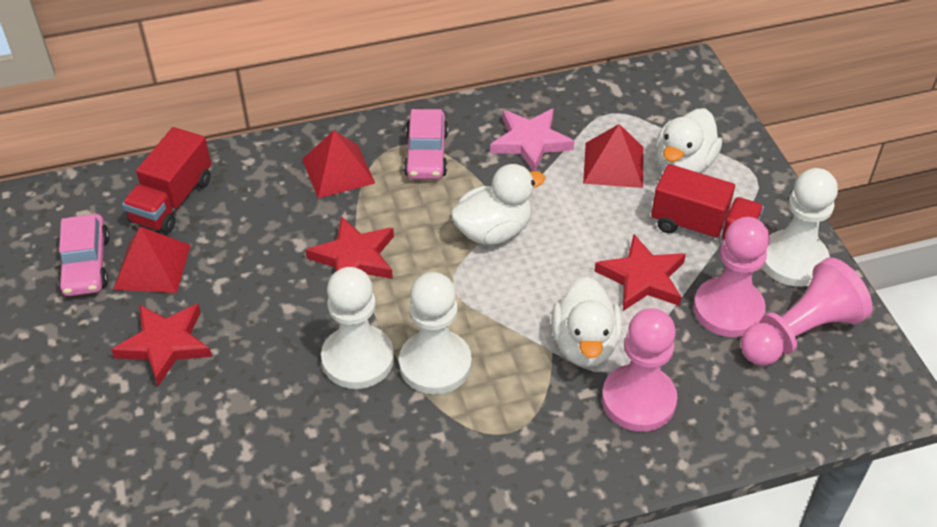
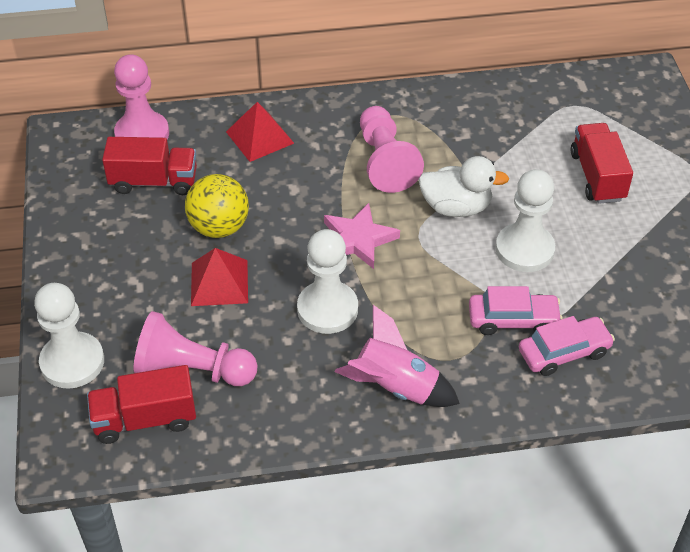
pink rocket: none = 0 -> [335,305,460,407] = 1
red pyramid: [113,227,191,293] [302,130,375,198] [583,124,644,188] = 3 -> [191,248,248,306] [226,102,294,162] = 2
red star: [111,304,212,386] [306,216,394,279] [595,234,686,311] = 3 -> none = 0
red truck: [122,127,211,234] [651,164,764,241] = 2 -> [87,365,196,444] [102,137,197,195] [571,123,633,204] = 3
white duck: [451,164,545,245] [551,277,622,367] [655,109,722,173] = 3 -> [418,156,509,217] = 1
yellow ball: none = 0 -> [185,174,249,238] = 1

